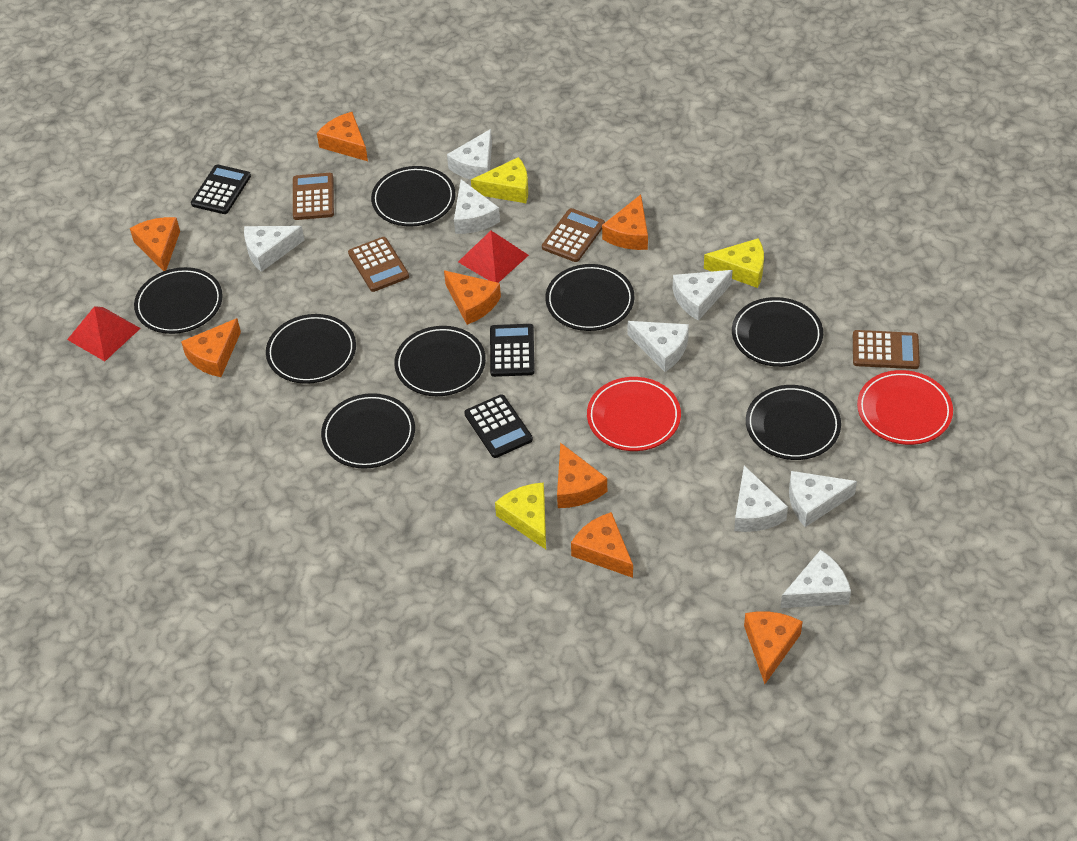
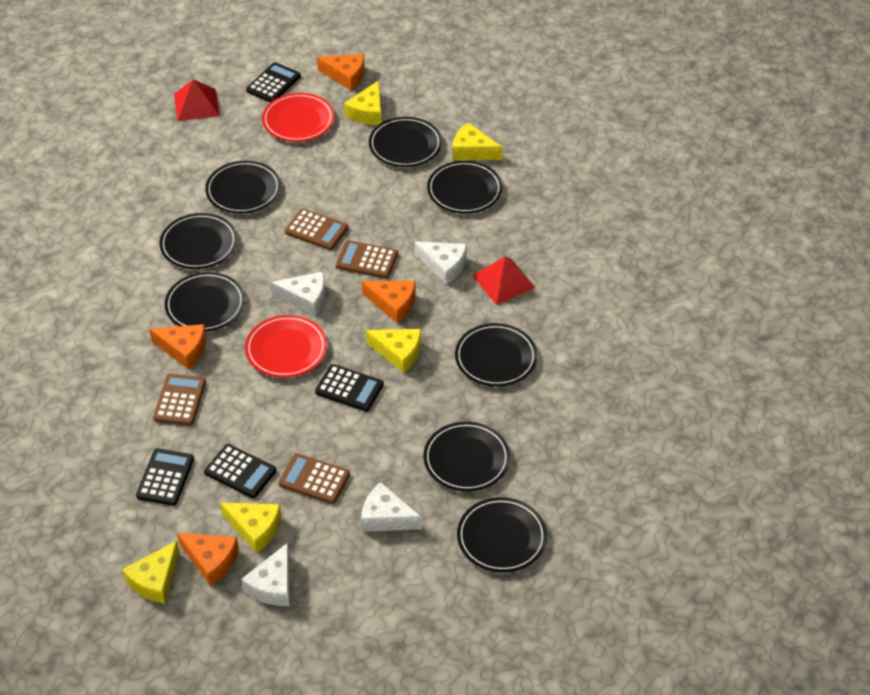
black calculator: [191,165,251,214] [464,394,533,458] [490,324,535,377] = 3 -> [136,448,194,506] [204,444,277,498] [246,62,301,102] [315,364,384,411] = 4
orange cheese: [130,217,180,271] [181,318,241,377] [317,112,368,161] [444,270,501,325] [557,443,607,508] [571,512,633,578] [602,195,648,250] [744,611,803,684] = 8 -> [149,324,206,369] [177,532,239,586] [317,54,365,91] [362,281,416,324] = 4
white cheese: [244,226,304,272] [447,129,492,180] [454,179,500,234] [628,321,689,372] [673,270,733,321] [734,465,788,532] [780,550,851,608] [789,471,857,527] = 8 -> [241,543,290,606] [271,272,325,316] [361,482,422,532] [414,241,467,285] = 4
yellow cheese: [471,157,528,203] [495,483,546,549] [704,238,764,288] = 3 -> [122,541,180,604] [220,502,282,553] [344,80,382,125] [366,329,421,373] [452,123,502,161] = 5

